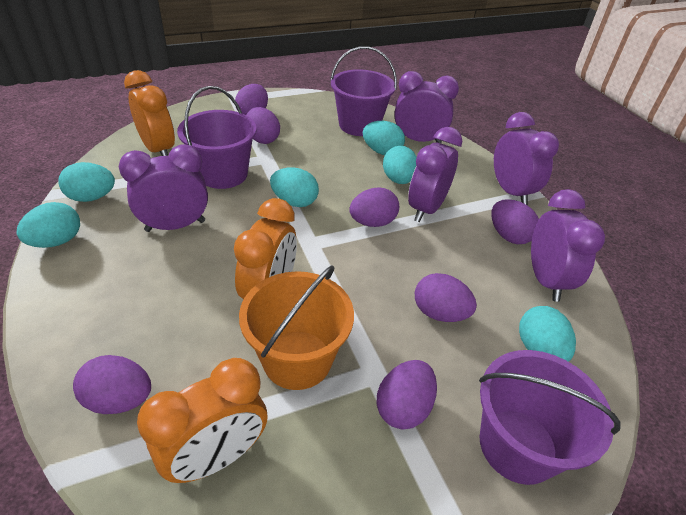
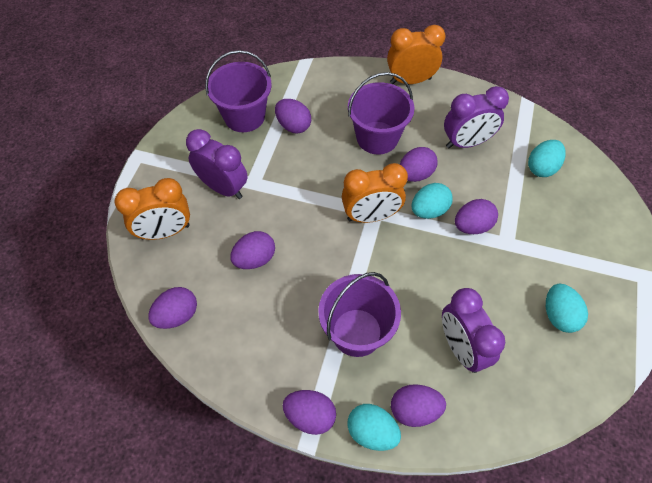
orange bucket: [239,265,354,390] = 1 -> none = 0
purple clock: [119,145,208,232] [394,71,459,143] [408,127,462,222] [494,112,559,205] [531,189,605,302] = 5 -> [186,129,248,199] [442,288,505,373] [444,86,509,148] = 3
turquoise egg: [16,202,80,248] [58,162,115,202] [270,167,319,207] [363,121,405,155] [383,146,417,184] [519,306,576,362] = 6 -> [347,404,401,451] [411,183,453,219] [528,140,566,177] [546,284,588,333] = 4

